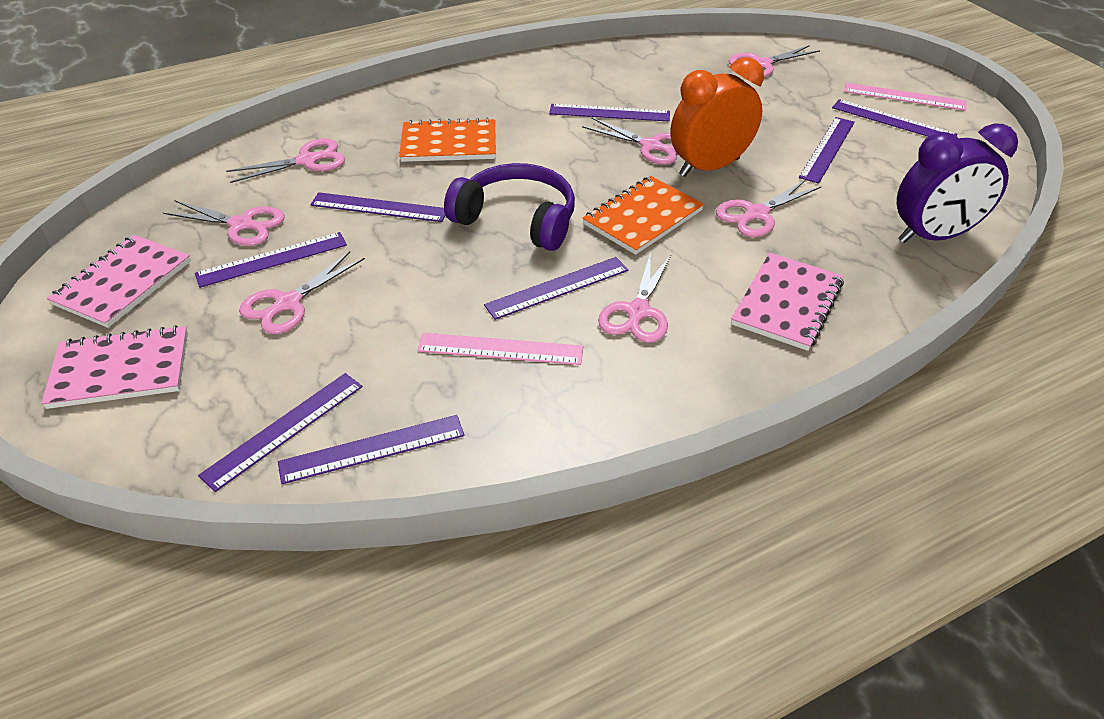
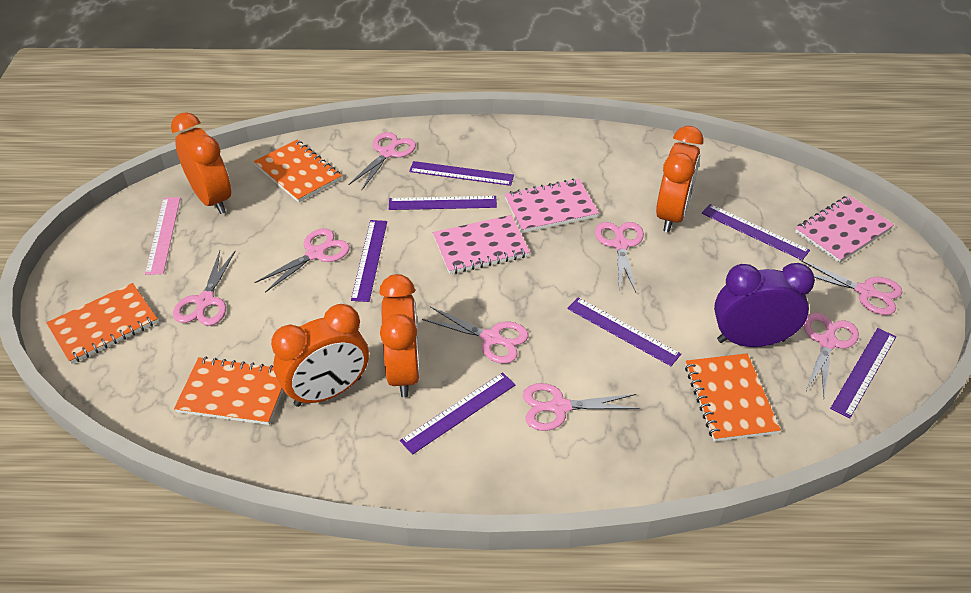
orange clock: [671,57,764,177] = 1 -> [171,112,231,214] [271,304,369,407] [379,274,420,397] [656,126,704,232] = 4
orange notebook: [399,118,496,162] [582,176,704,255] = 2 -> [46,283,158,364] [174,357,283,425] [254,140,342,203] [685,353,781,442] = 4
pink ruler: [417,333,583,365] [844,83,967,111] = 2 -> [145,197,180,275] = 1
pink scissors: [163,200,285,246] [226,139,345,183] [239,251,365,334] [582,117,677,165] [598,252,671,343] [716,179,821,237] [728,45,820,77] = 7 -> [173,251,235,326] [254,228,350,292] [349,132,416,190] [422,307,528,364] [523,383,640,431] [595,222,644,292] [800,260,902,315] [804,313,859,397] = 8
purple headphones: [444,163,575,251] = 1 -> none = 0
purple ruler: [195,232,347,288] [198,373,363,492] [278,415,464,484] [310,192,445,222] [484,257,628,320] [549,104,670,122] [799,117,855,184] [832,99,958,137] = 8 -> [351,220,387,302] [389,196,497,210] [400,372,515,455] [409,161,514,186] [567,297,681,366] [702,204,810,260] [830,328,896,418] = 7

